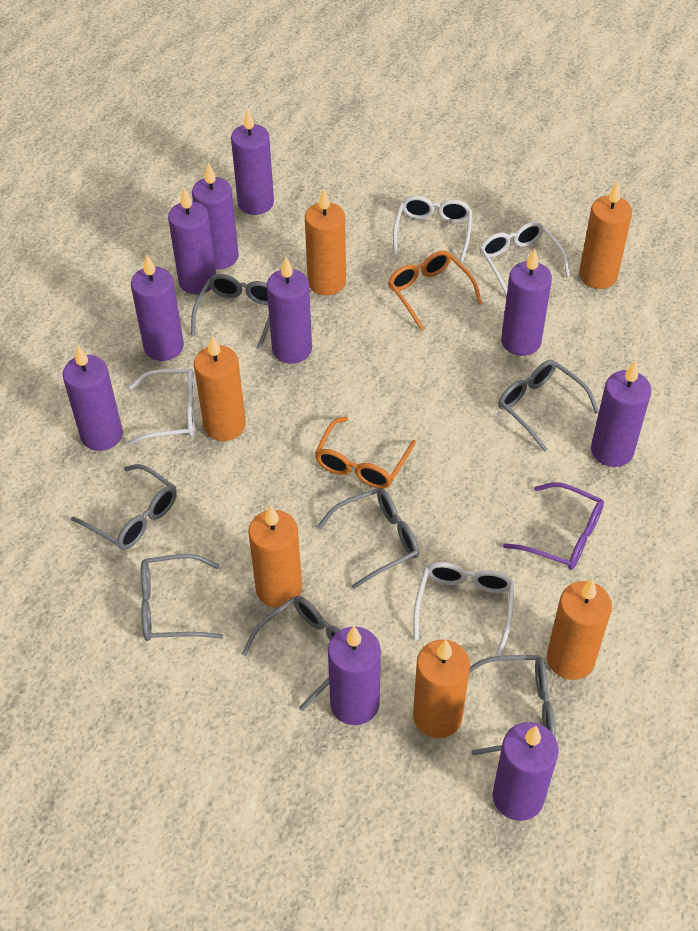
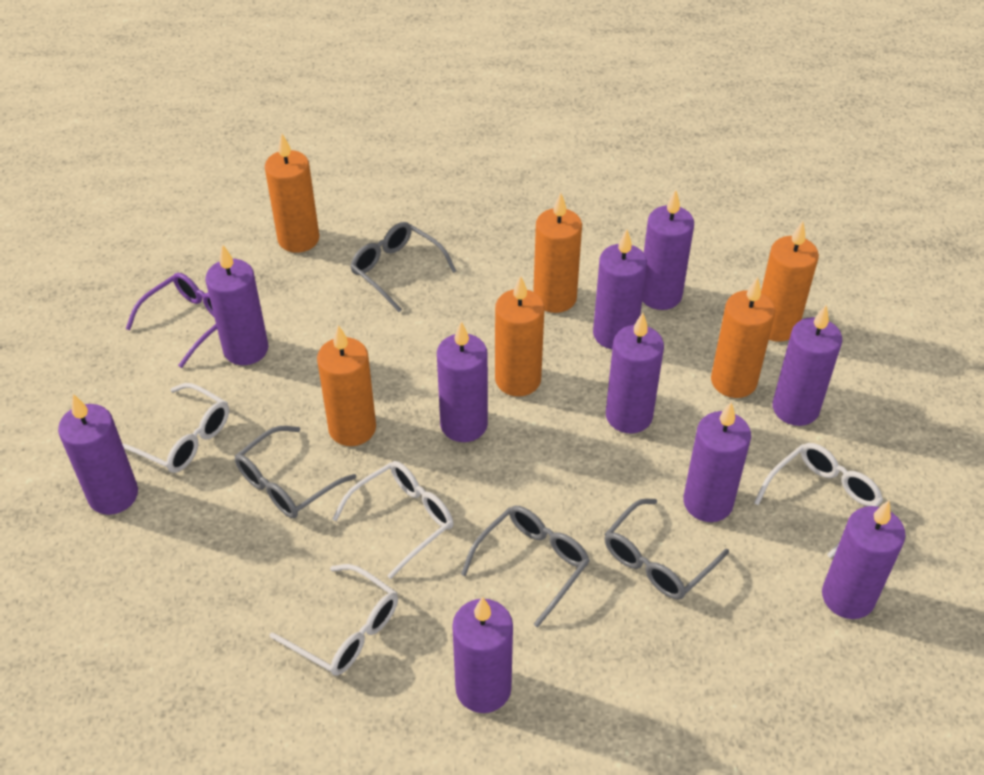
grey glasses: [71,464,177,550] [141,554,223,641] [191,274,270,349] [242,596,340,711] [317,488,419,589] [469,655,556,755] [498,360,599,452] = 7 -> [235,426,356,518] [350,222,456,312] [461,506,590,627] [604,498,729,599] = 4
orange glasses: [315,417,416,489] [388,250,482,331] = 2 -> none = 0

